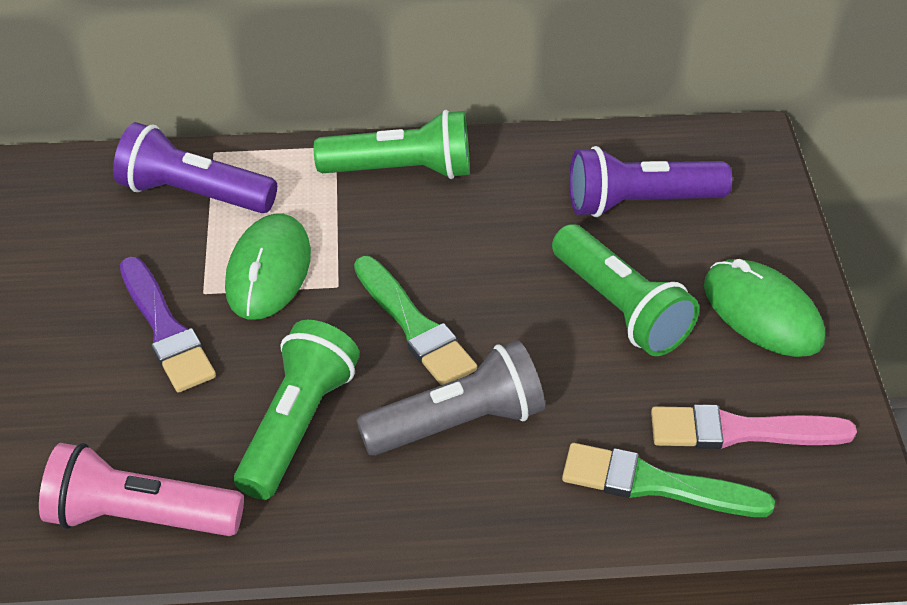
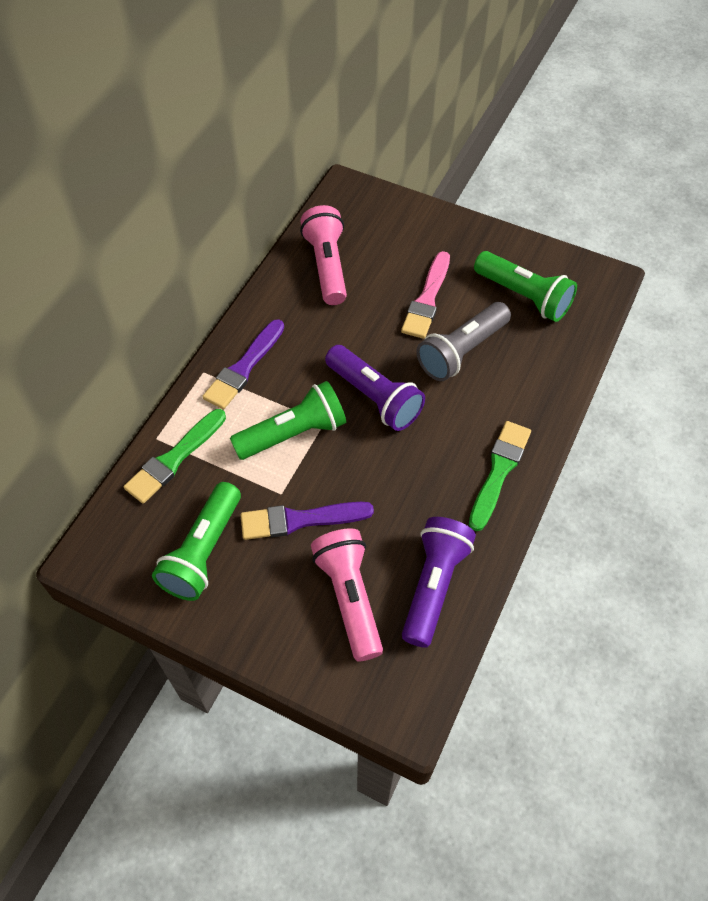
green mouse: [225,213,311,320] [704,259,825,357] = 2 -> none = 0
pink flashlight: [39,443,244,536] = 1 -> [300,205,347,305] [311,528,383,661] = 2
purple brush: [120,257,216,393] = 1 -> [202,319,284,409] [241,502,374,540] = 2

